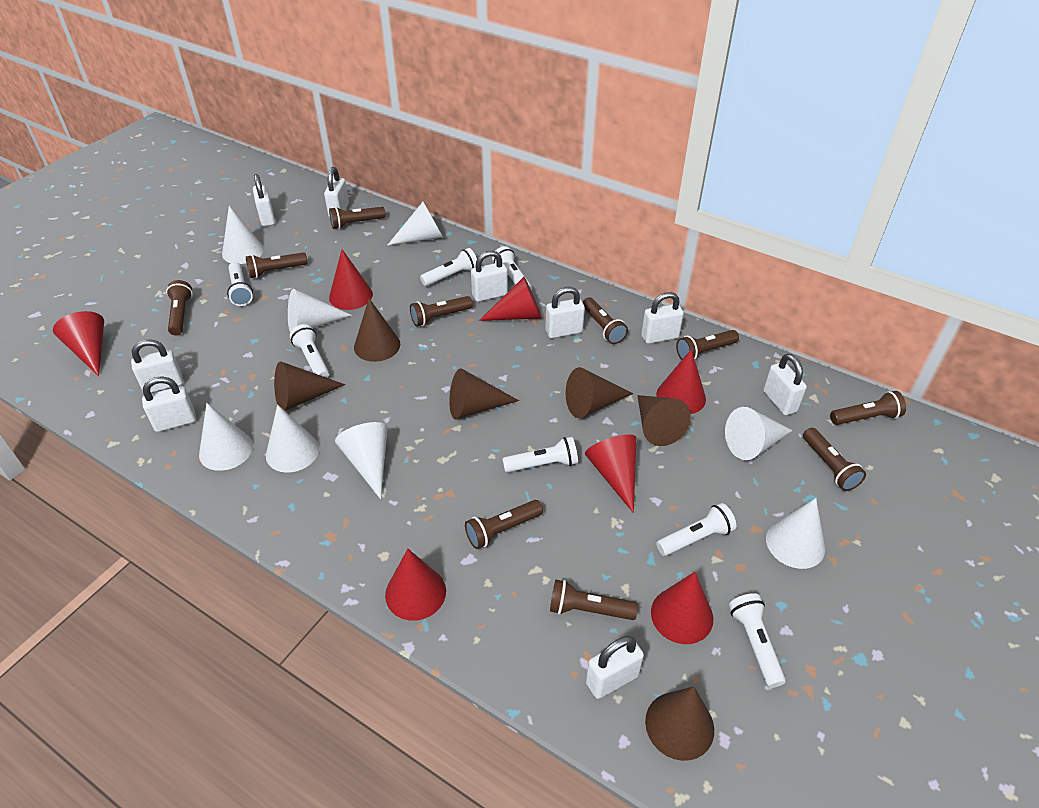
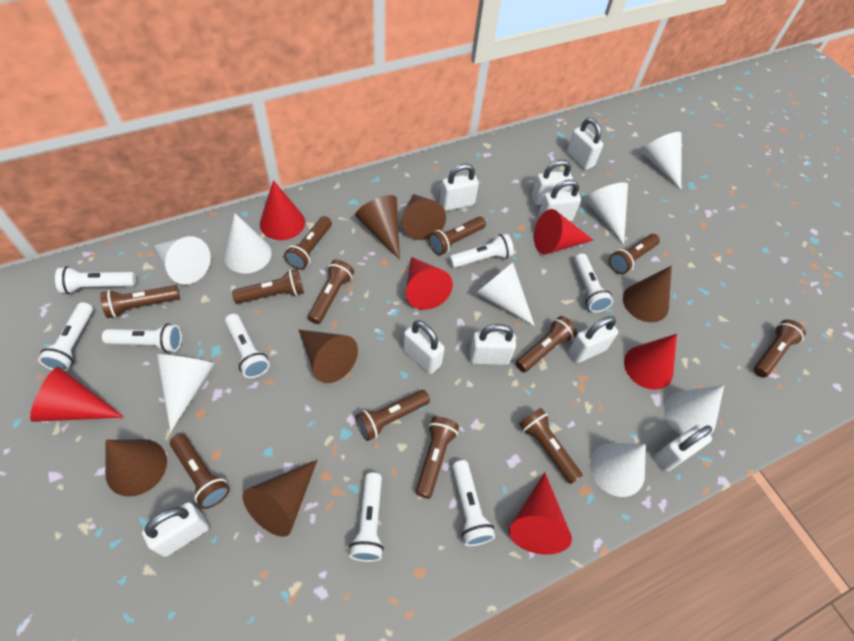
brown flashlight: [166,280,193,335] [246,252,308,278] [329,207,386,229] [410,296,473,326] [465,500,543,549] [550,579,638,620] [583,297,628,344] [676,330,739,360] [803,428,866,491] [830,391,906,425] = 10 -> [100,285,180,318] [170,434,230,509] [232,269,304,304] [284,216,332,270] [308,260,354,324] [355,390,430,441] [415,416,459,499] [429,216,486,255] [516,316,577,372] [519,408,583,484] [609,234,660,274] [754,320,806,378] = 12
red cone: [53,311,104,376] [329,249,373,310] [385,549,446,621] [479,277,542,321] [585,435,637,513] [651,572,713,644] [656,349,706,414] = 7 -> [30,367,124,422] [260,180,305,240] [406,257,453,310] [509,472,572,555] [534,209,593,254] [624,334,677,390] = 6
white flashlight: [227,262,253,306] [290,324,329,378] [420,248,477,286] [492,246,532,291] [502,437,578,473] [656,503,736,556] [729,593,786,688] = 7 -> [38,302,93,371] [55,266,136,294] [102,323,182,353] [225,314,270,378] [349,472,384,562] [449,233,514,268] [452,460,495,546] [574,253,613,312] = 8

